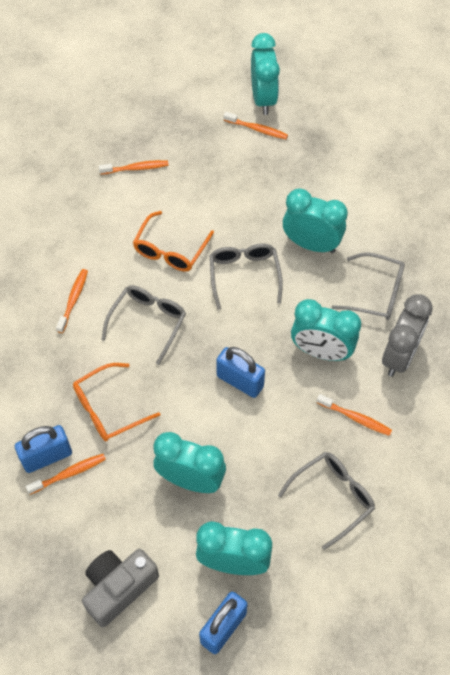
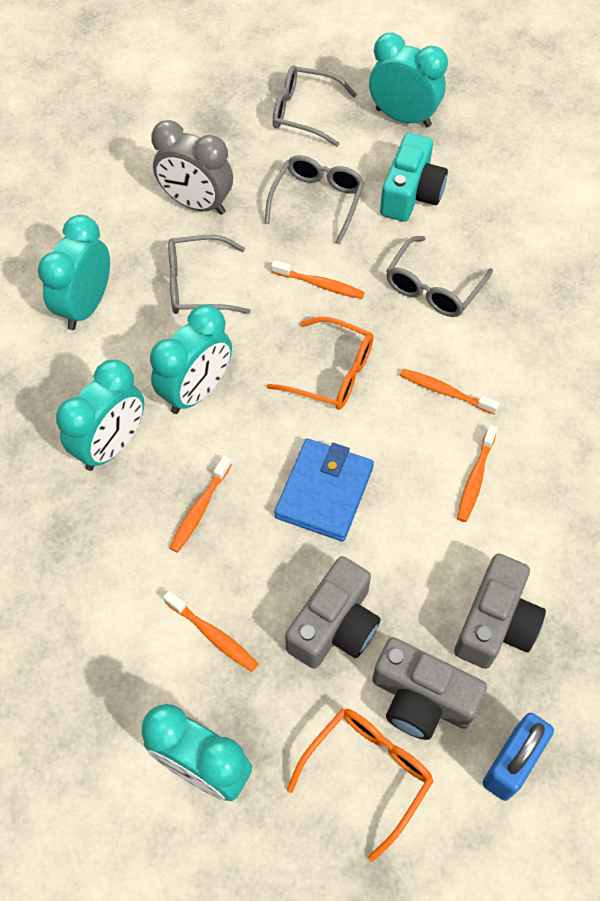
blue padlock: [15,425,72,473] [199,592,247,654] [216,347,265,398] = 3 -> [483,713,554,801] = 1
blue wallet: none = 0 -> [274,439,374,542] = 1
grey camera: [82,549,159,627] = 1 -> [285,556,380,669] [372,637,487,740] [454,554,546,669] = 3
turquoise camera: none = 0 -> [380,133,448,222] = 1

